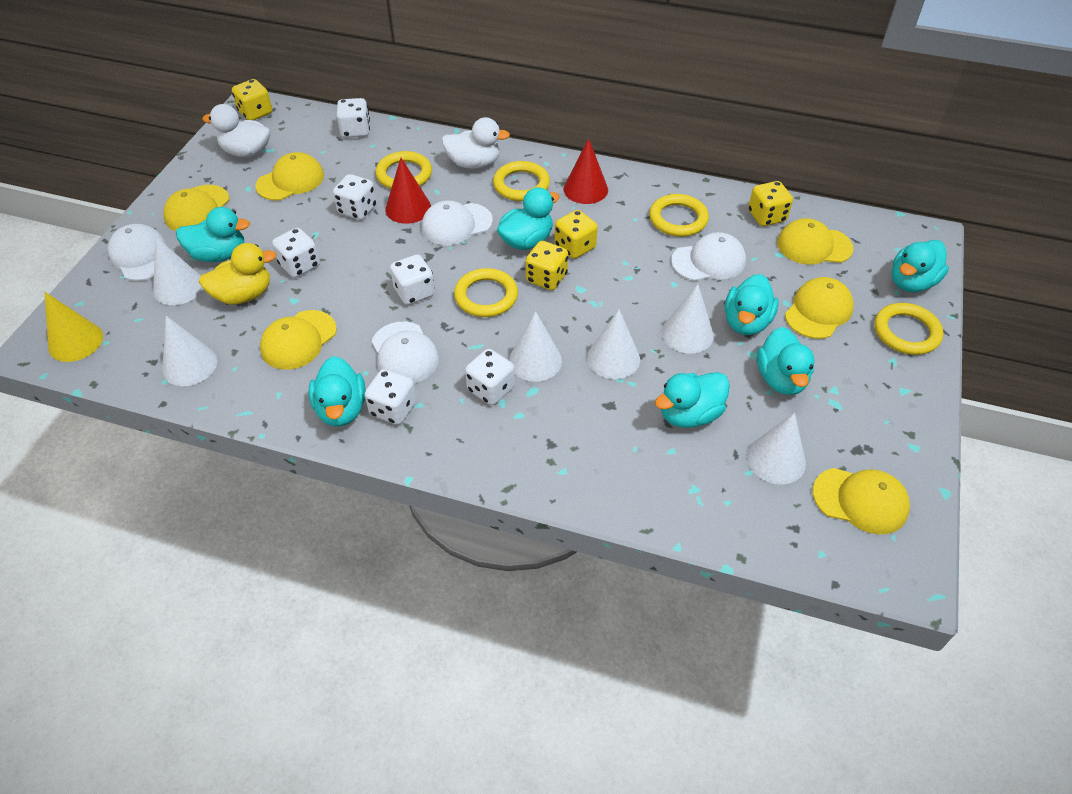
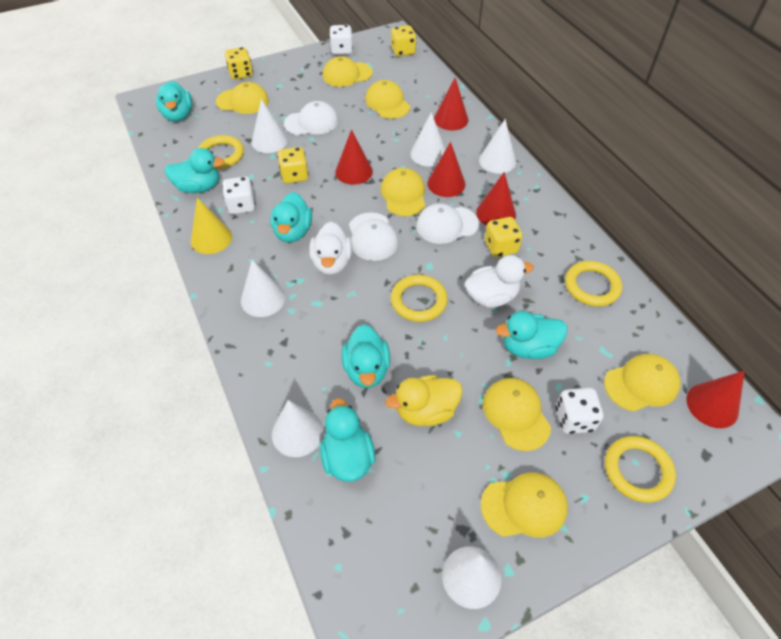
red cone: [385,158,431,224] [564,138,608,204] = 2 -> [335,130,373,185] [427,142,466,197] [434,78,468,130] [476,172,516,225] [687,371,744,428] = 5
turquoise duck: [176,207,250,262] [309,356,366,426] [497,187,560,250] [655,372,730,428] [725,274,779,335] [757,327,815,395] [892,240,949,293] = 7 -> [156,81,192,122] [164,148,224,193] [270,192,312,243] [320,398,375,482] [342,324,390,388] [496,311,567,359] = 6
white cap: [108,224,167,281] [372,322,439,383] [421,200,493,245] [671,232,746,281] = 4 -> [284,101,339,135] [349,212,398,261] [416,203,479,244] = 3
white dice: [272,228,320,278] [333,174,377,220] [337,98,370,138] [365,369,416,425] [390,254,435,305] [465,349,515,405] = 6 -> [222,176,256,215] [329,25,353,55] [556,388,603,434] = 3
yellow cap: [163,185,229,231] [256,152,324,200] [260,310,337,370] [777,218,853,265] [785,277,854,339] [813,468,910,535] = 6 -> [216,82,269,114] [323,56,373,87] [365,80,410,119] [381,168,425,216] [481,473,568,538] [483,378,551,451] [604,354,680,411] = 7
yellow ring: [375,151,432,189] [454,268,518,317] [493,161,550,201] [649,194,709,237] [874,303,943,355] = 5 -> [197,135,244,169] [391,275,448,322] [565,261,622,307] [605,436,676,502] = 4

